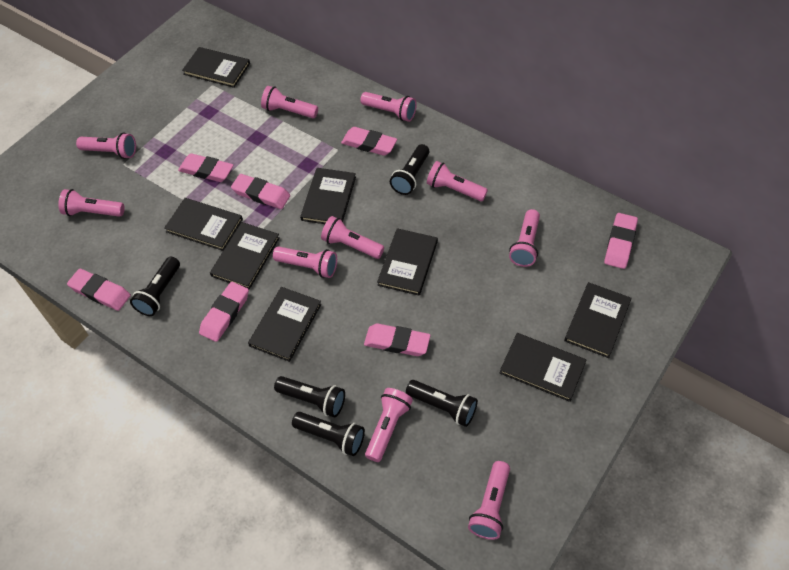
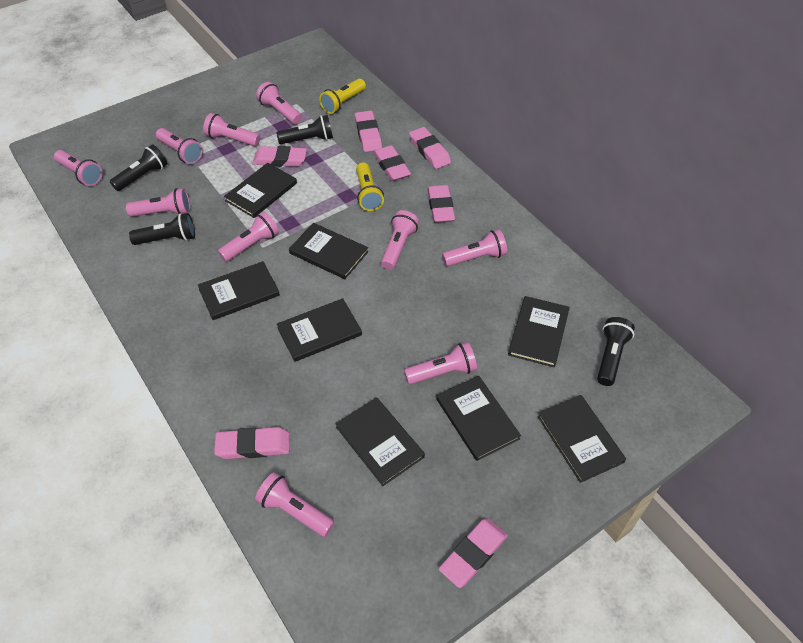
black flashlight: [130,257,180,316] [274,376,345,418] [292,412,365,456] [390,144,429,195] [406,380,478,427] = 5 -> [110,144,167,191] [129,213,195,245] [276,115,333,144] [597,317,635,386] = 4
yellow flashlight: none = 0 -> [319,79,366,114] [356,162,384,211] = 2

